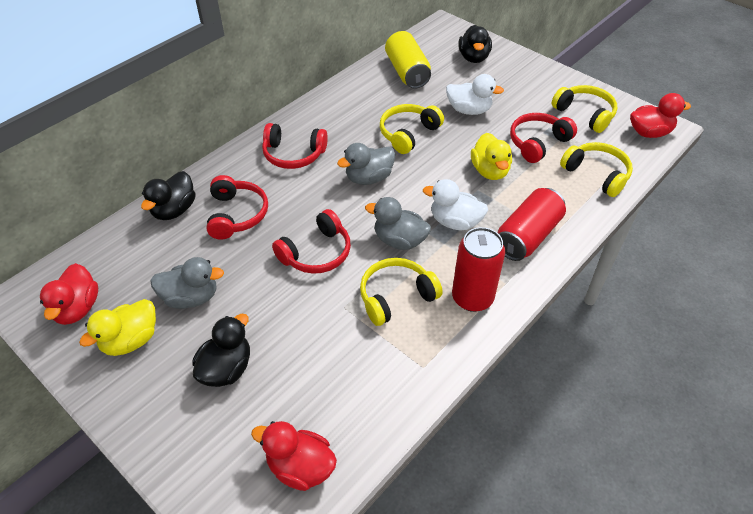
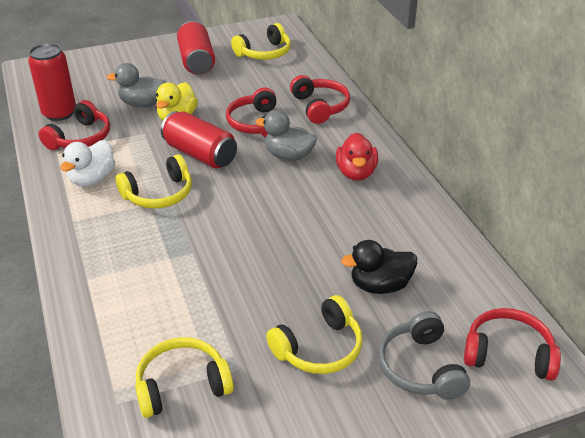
black duck: [141,171,195,220] [192,314,250,387] [458,25,492,63] = 3 -> [341,240,417,294] = 1
grey duck: [150,257,224,309] [337,143,395,185] [365,197,431,250] = 3 -> [107,63,166,107] [255,110,317,161] = 2
grey headphones: none = 0 -> [378,311,470,399] = 1
red can: [452,227,505,312] [498,188,566,261] = 2 -> [28,43,76,121] [161,111,237,168] [177,21,215,74] = 3
red duck: [40,263,98,325] [251,421,337,491] [630,93,691,138] = 3 -> [336,133,378,181] = 1
white duck: [423,179,488,230] [446,74,504,115] = 2 -> [60,140,115,186] = 1
yellow can: [385,31,431,88] = 1 -> none = 0
yellow duck: [79,299,156,356] [471,133,512,180] = 2 -> [156,82,198,120] = 1

